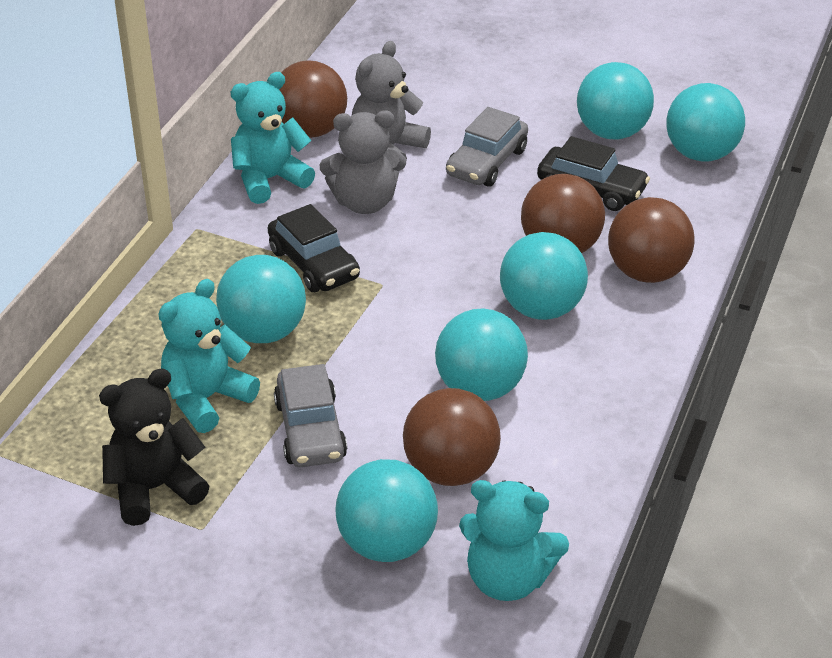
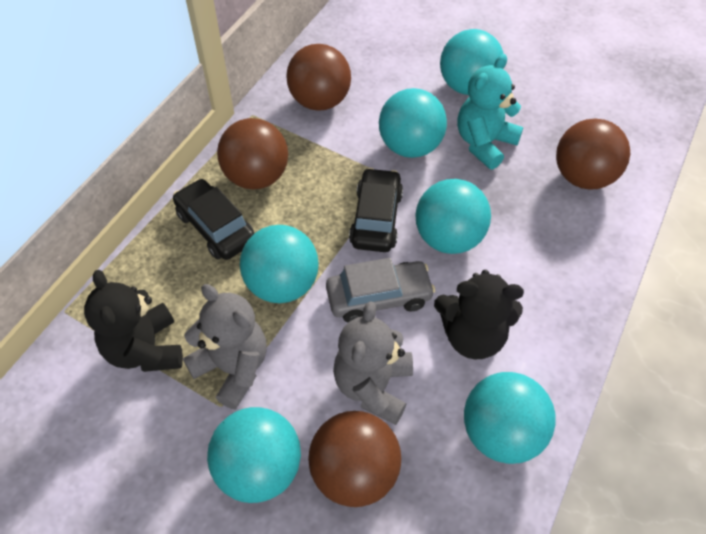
black teddy bear: [99,368,209,526] = 1 -> [84,270,183,372] [434,270,524,359] = 2
grey car: [274,364,347,467] [446,107,528,187] = 2 -> [326,258,435,322] = 1
turquoise teddy bear: [159,279,260,433] [231,72,315,204] [459,480,569,601] = 3 -> [458,54,523,169] = 1

